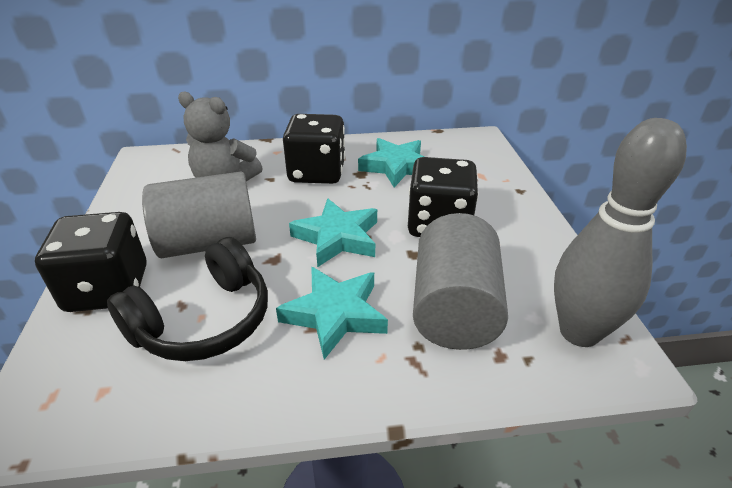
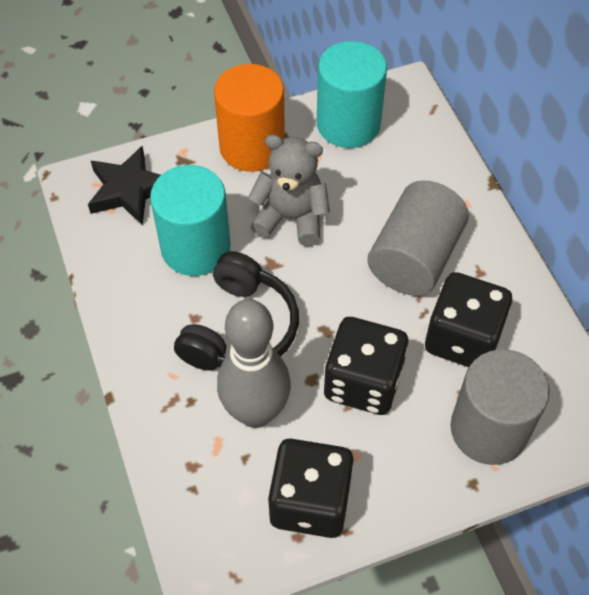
black star: none = 0 -> [88,146,161,225] = 1
orange cylinder: none = 0 -> [214,64,285,172] = 1
turquoise cylinder: none = 0 -> [150,165,231,276] [317,41,387,148] = 2
turquoise star: [276,267,388,360] [289,198,377,267] [358,138,424,187] = 3 -> none = 0

